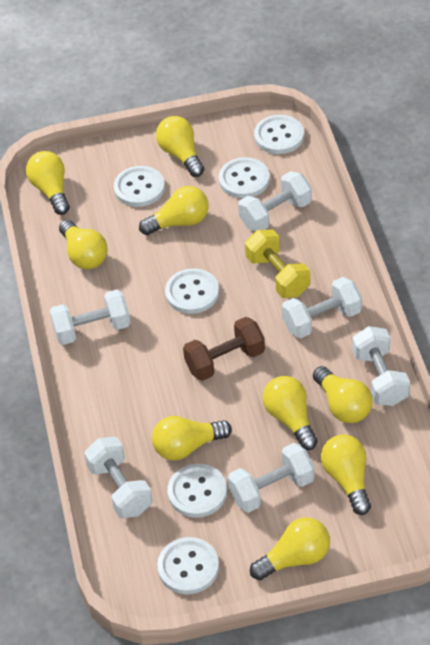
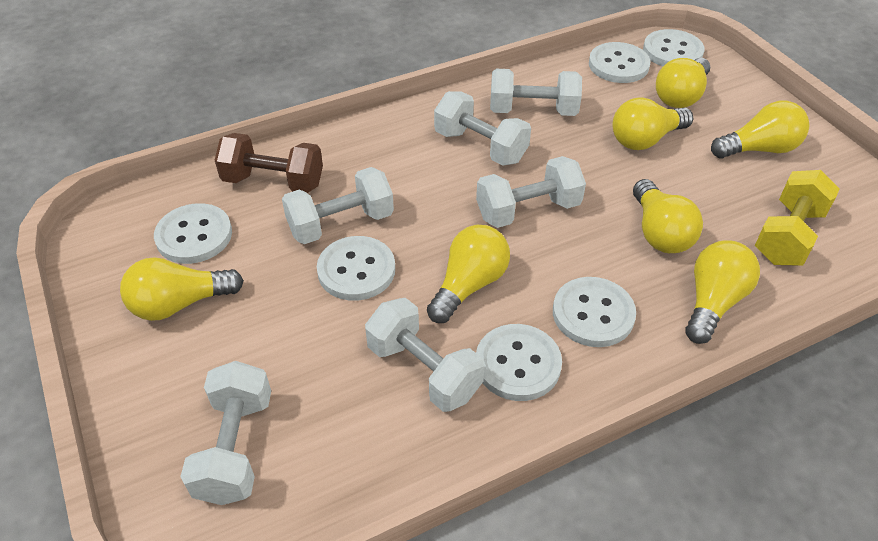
yellow light bulb: [26,151,70,215] [59,220,108,269] [139,186,209,235] [152,416,232,461] [156,116,204,177] [250,517,330,580] [263,376,318,450] [313,366,372,423] [321,434,371,515] = 9 -> [120,257,244,321] [427,225,510,323] [613,97,693,150] [633,179,703,253] [656,58,710,108] [685,241,760,344] [711,101,809,158] = 7

